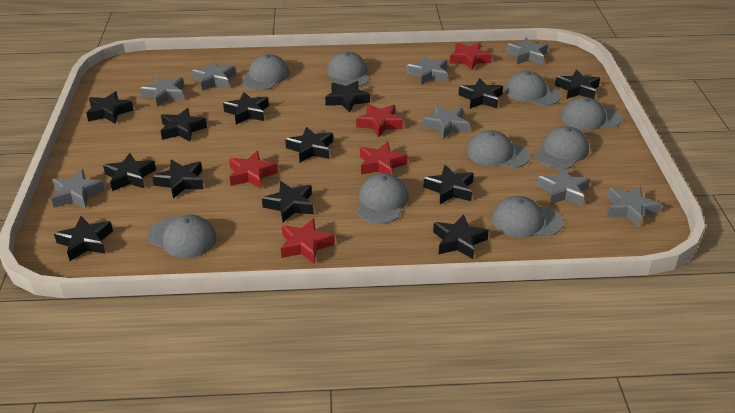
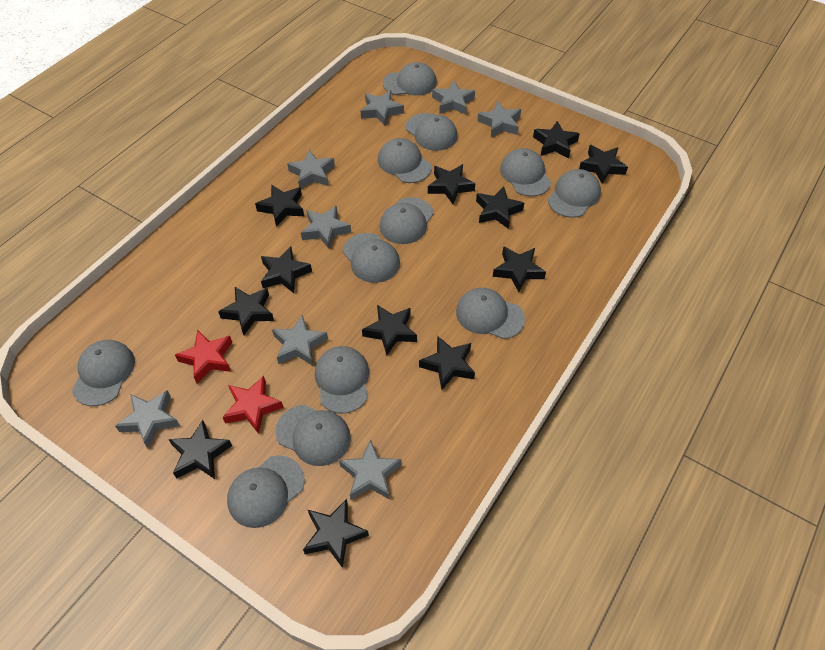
black star: [54,216,113,261] [86,91,134,124] [103,153,156,191] [152,160,204,199] [161,108,207,142] [223,92,269,124] [262,181,314,222] [285,127,333,162] [325,81,370,113] [423,165,474,204] [433,214,489,259] [458,78,503,108] [555,70,600,99] = 13 -> [168,420,232,479] [218,287,274,335] [255,184,304,227] [261,247,312,293] [303,499,369,568] [362,305,417,355] [419,336,475,390] [428,164,476,204] [476,187,524,229] [493,246,546,292] [533,121,580,158] [579,145,628,184] = 12
grey cap: [148,215,216,258] [241,54,289,91] [327,52,369,87] [357,173,409,224] [467,130,530,168] [492,196,563,238] [505,71,561,106] [535,126,589,169] [561,97,622,131] = 9 -> [72,340,135,406] [227,455,305,528] [275,405,351,466] [315,346,369,414] [343,233,400,283] [378,138,432,183] [380,197,434,244] [383,62,437,96] [406,113,458,151] [456,288,525,339] [500,148,551,196] [548,169,601,218] = 12
red star: [229,151,278,189] [281,218,335,264] [356,104,403,137] [360,142,408,174] [450,43,492,70] = 5 -> [175,330,233,383] [223,376,284,434] = 2

